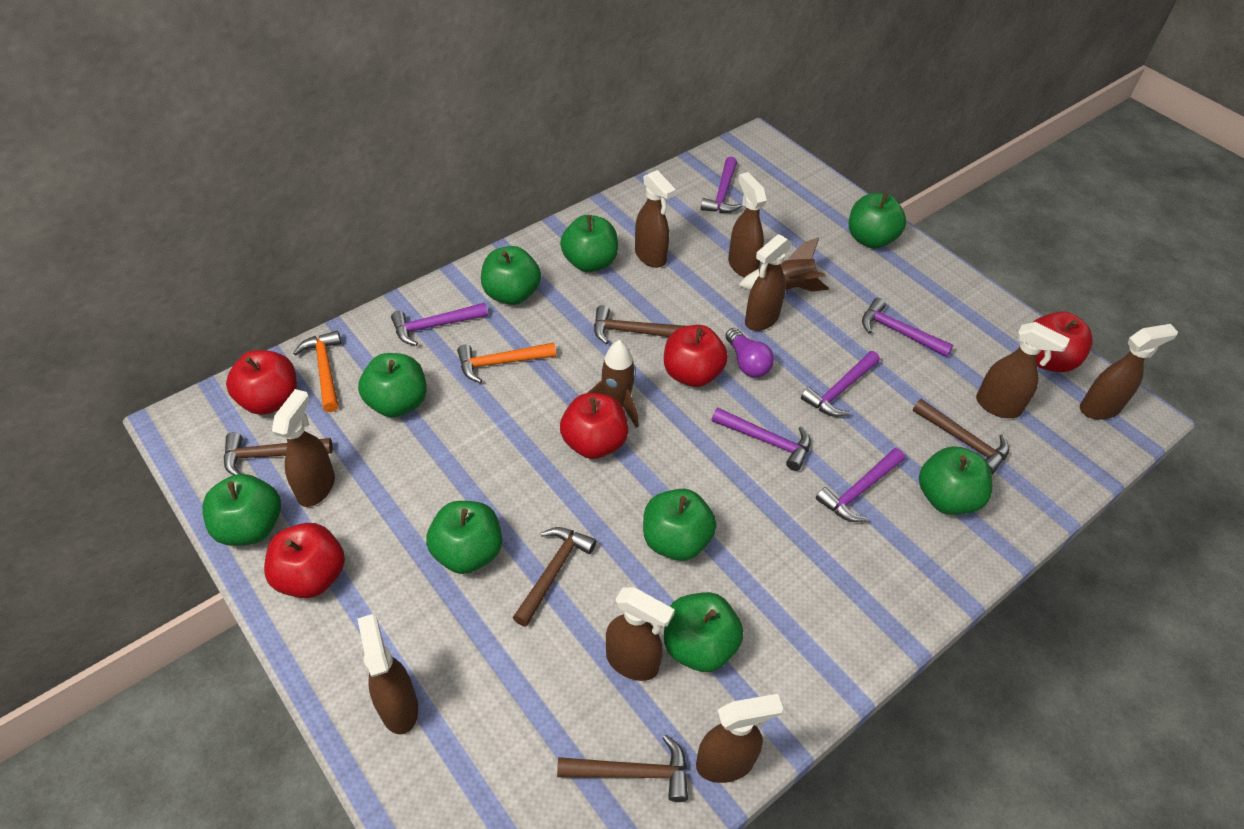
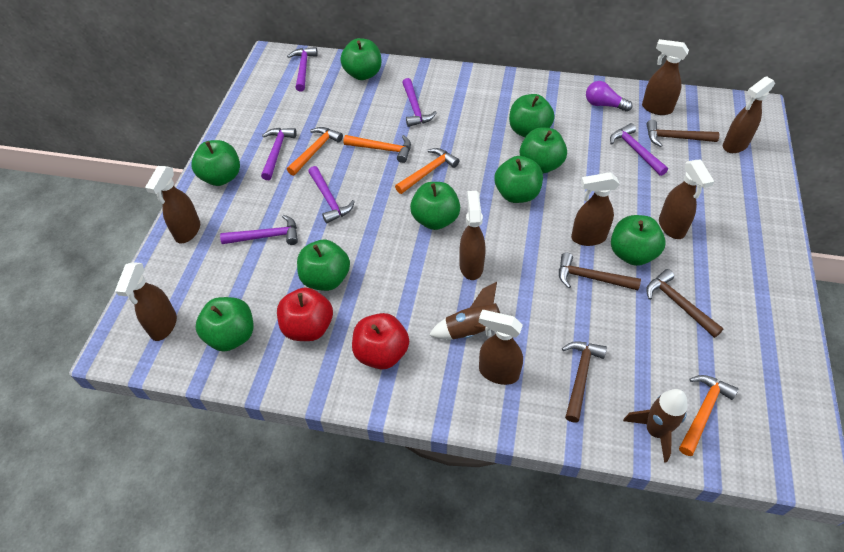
brown hammer: [224,432,333,475] [512,527,596,627] [557,735,688,802] [594,305,685,344] [913,399,1009,475] = 5 -> [559,253,641,290] [562,341,607,422] [646,120,719,147] [646,269,724,338] = 4
brown spray bottle: [272,389,335,507] [358,614,418,734] [606,587,675,681] [635,170,676,268] [696,694,783,783] [728,172,767,277] [745,234,792,331] [976,322,1070,418] [1080,324,1178,420] = 9 -> [115,262,177,341] [145,166,200,243] [460,191,485,280] [479,310,523,385] [571,172,619,246] [642,39,689,115] [659,160,714,239] [723,76,775,153] = 8
orange hammer: [293,331,341,412] [457,343,556,383] = 2 -> [287,127,343,176] [343,135,411,163] [395,148,459,194] [679,375,738,456] = 4
red apple: [226,350,297,415] [264,523,345,598] [560,393,628,459] [664,325,728,387] [1032,311,1093,372] = 5 -> [277,287,333,341] [352,313,409,370] = 2

